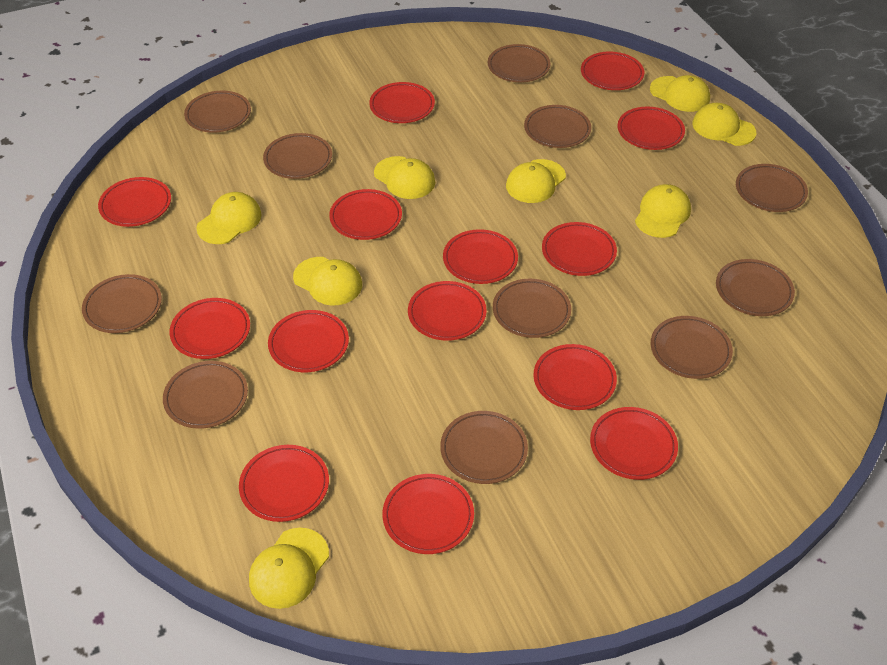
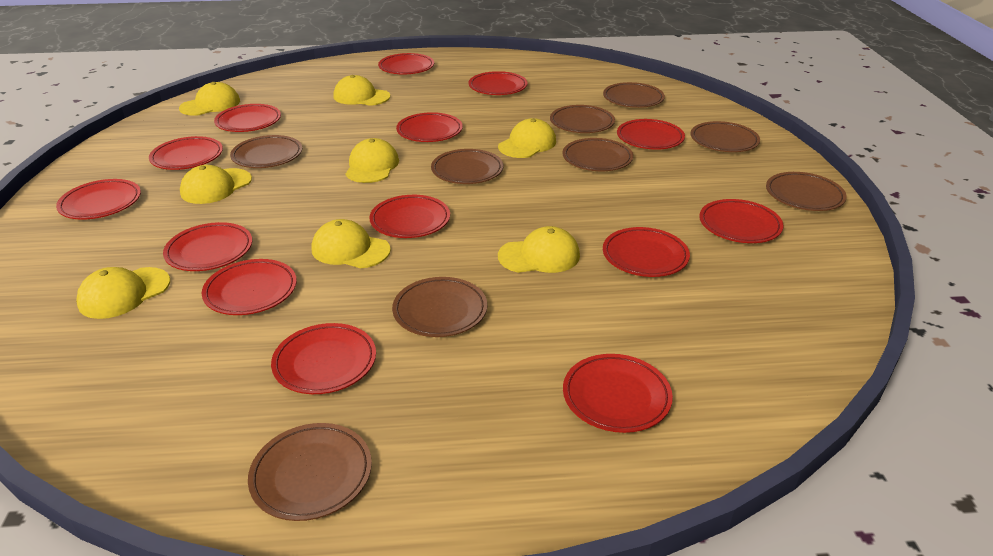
brown plate: [82,274,162,333] [163,361,248,429] [184,91,251,133] [263,133,332,179] [440,411,528,484] [488,44,551,82] [493,279,571,338] [524,105,591,148] [651,316,733,379] [716,259,795,316] [736,164,808,212] = 11 -> [230,135,302,168] [248,423,372,521] [392,277,487,337] [431,149,503,184] [550,105,615,133] [562,138,633,171] [603,82,665,108] [690,121,760,152] [766,172,847,211] = 9

